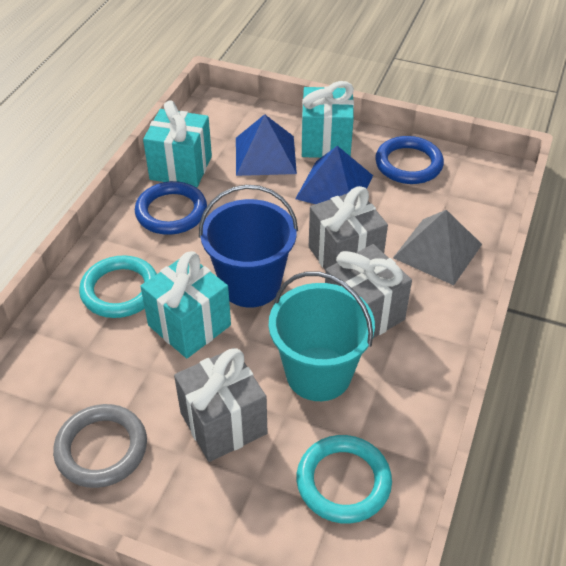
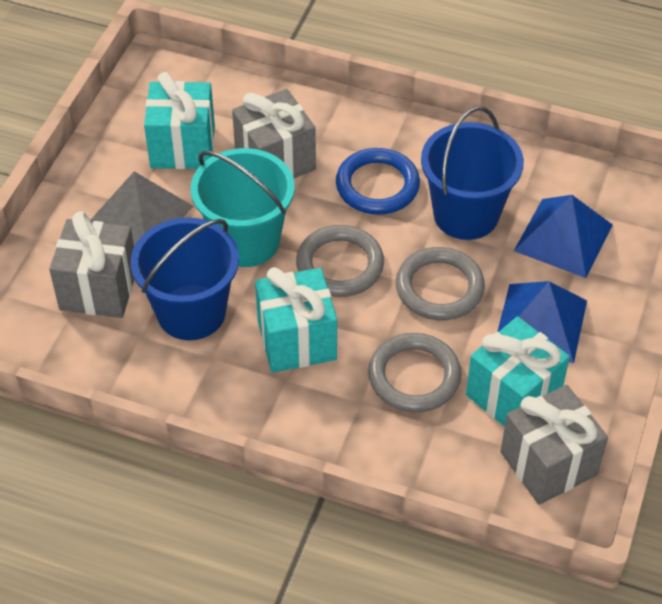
blue bucket: [199,185,298,308] = 1 -> [131,218,239,340] [421,106,524,240] = 2
blue ring: [135,181,207,235] [375,136,444,184] = 2 -> [336,148,420,215] = 1
grey ring: [53,404,147,488] = 1 -> [296,225,384,297] [368,333,461,413] [396,247,485,320] = 3
turquoise ring: [79,255,157,318] [297,435,392,524] = 2 -> none = 0

